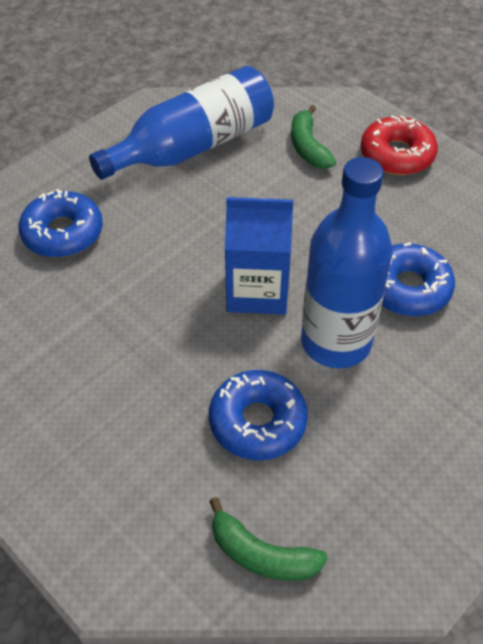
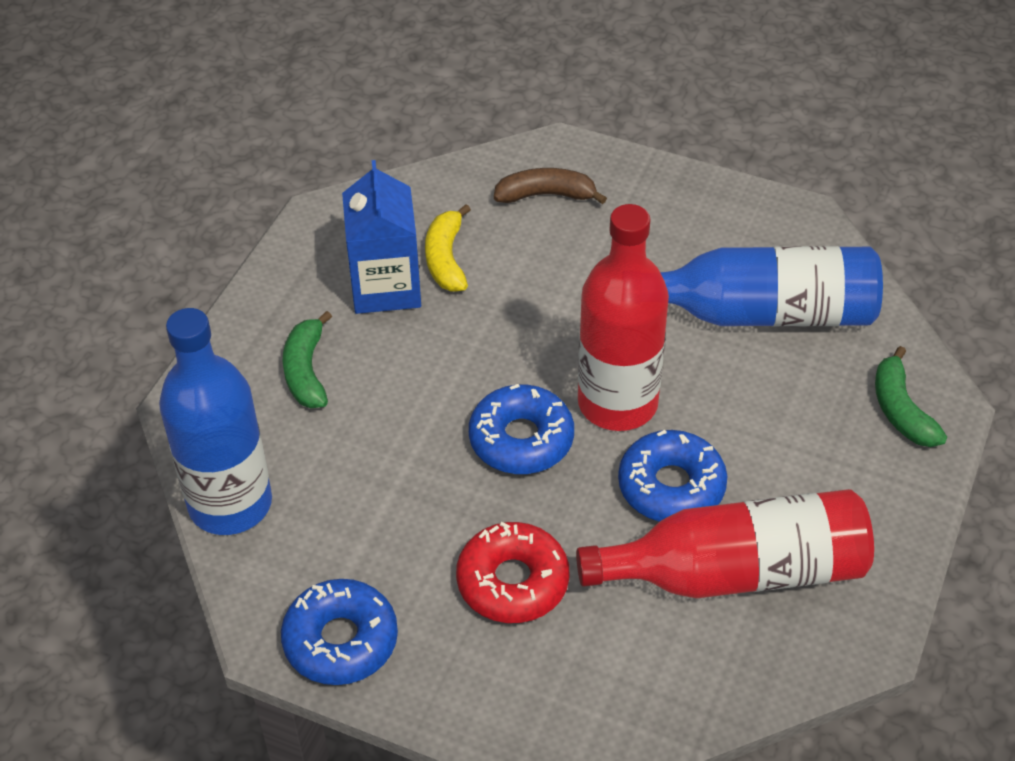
brown banana: none = 0 -> [494,168,607,204] = 1
red bottle: none = 0 -> [576,489,874,599] [578,204,669,431] = 2
yellow banana: none = 0 -> [425,204,471,292] = 1

